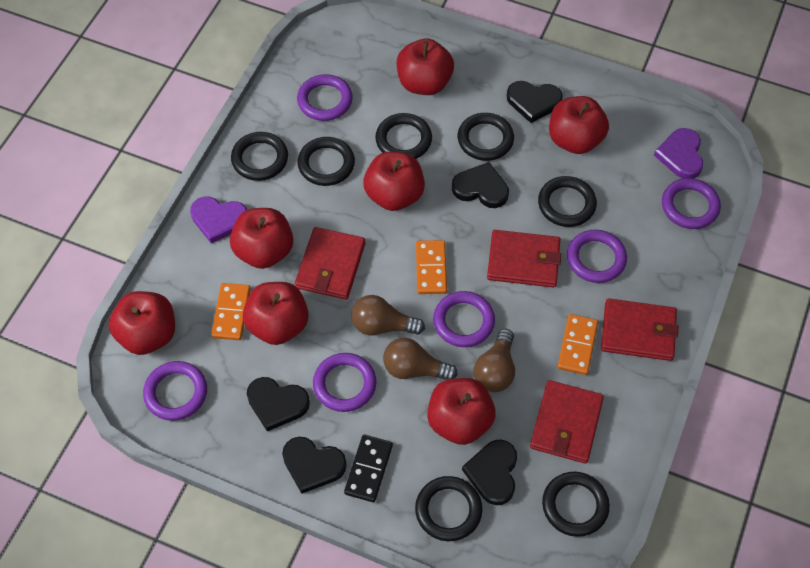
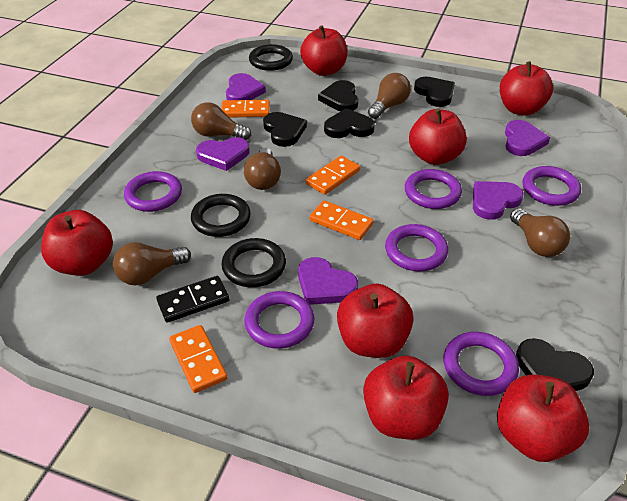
black ring: [231,132,288,181] [298,137,355,186] [375,113,432,159] [415,476,483,541] [458,113,514,161] [538,176,597,227] [542,472,610,537] = 7 -> [191,194,251,237] [222,238,286,287] [249,44,293,71] = 3
brown light bulb: [351,295,425,335] [383,338,458,380] [474,329,515,392] = 3 -> [113,242,191,285] [191,102,251,140] [244,148,281,190] [368,73,411,119] [510,208,570,257] = 5
orange domino: [211,283,251,340] [416,240,447,294] [558,314,598,375] = 3 -> [169,325,228,393] [221,100,270,118] [306,156,360,195] [309,200,374,240] = 4
purple heart: [190,197,247,243] [654,128,703,179] = 2 -> [196,137,250,171] [226,73,266,100] [298,257,358,305] [473,181,524,220] [505,120,550,156] = 5
red wallet: [295,227,365,299] [487,230,561,288] [530,380,604,464] [601,298,679,361] = 4 -> none = 0

